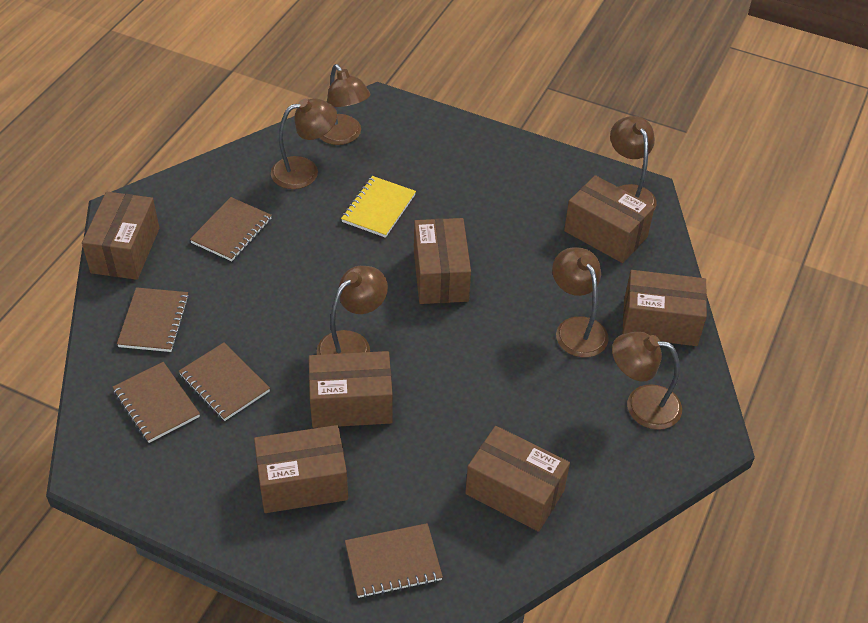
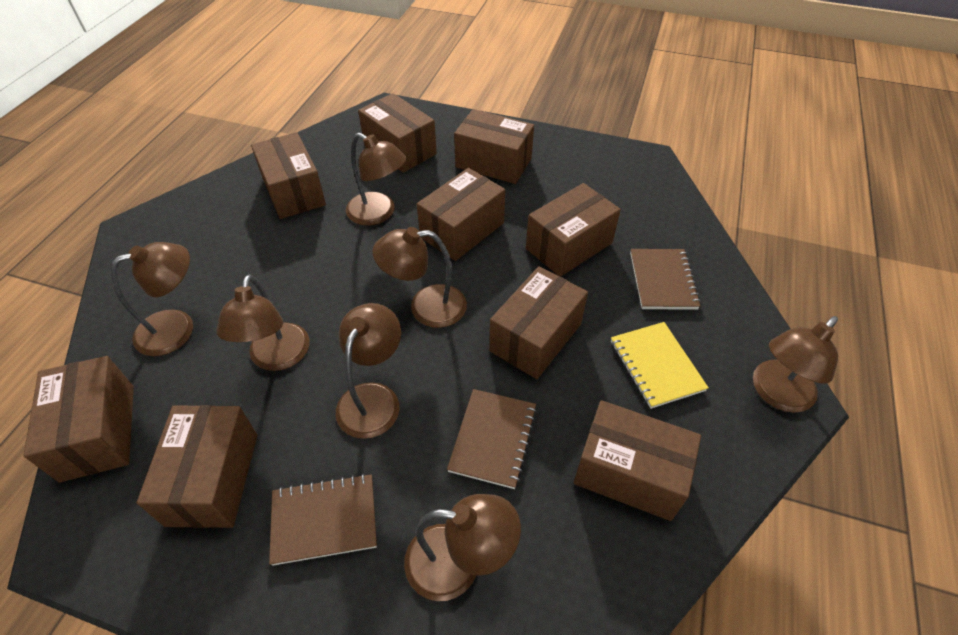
brown box: [82,192,159,280] [254,425,348,513] [309,351,393,428] [414,218,471,304] [465,426,570,532] [564,175,655,263] [622,270,707,346] = 7 -> [23,356,134,482] [137,405,257,528] [251,132,326,219] [358,93,437,173] [417,168,505,261] [454,109,534,184] [489,266,588,379] [526,183,621,277] [574,400,701,521] = 9
brown lamp: [271,98,337,189] [317,266,388,355] [320,64,371,145] [552,247,609,357] [610,116,657,210] [612,332,682,430] = 6 -> [111,242,193,356] [216,275,310,371] [336,303,401,439] [346,133,406,225] [373,227,467,328] [404,494,521,601] [753,316,838,413] = 7
brown notebook: [113,362,200,443] [117,287,189,352] [179,342,270,421] [190,197,272,261] [345,523,443,598] = 5 -> [269,474,377,566] [447,389,537,489] [630,249,701,310] = 3

